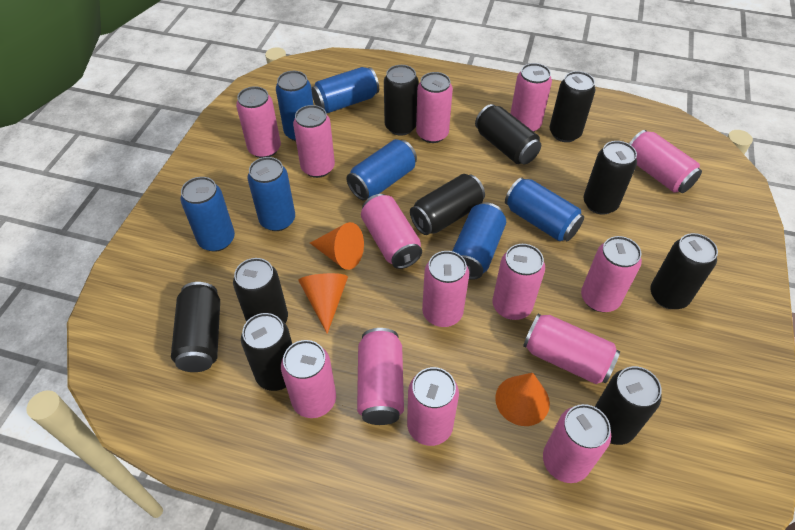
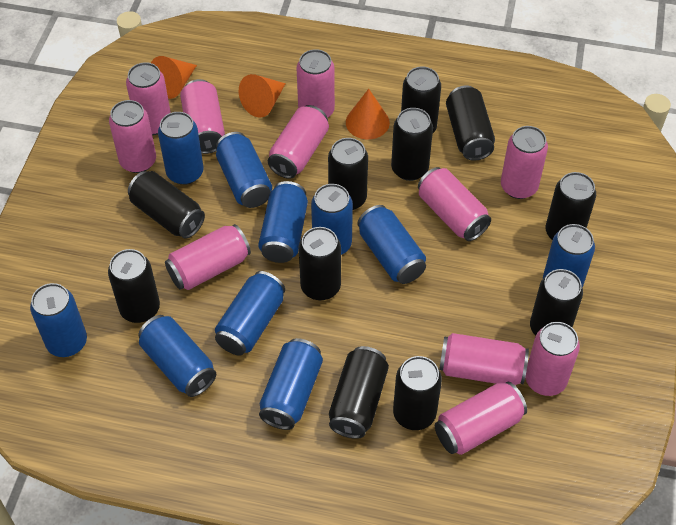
black can: [171,282,220,372] [233,258,288,323] [241,313,292,391] [384,65,419,136] [410,174,485,235] [475,104,541,164] [549,71,596,142] [583,141,637,215] [595,366,662,445] [650,233,718,309] = 10 -> [108,249,160,323] [128,171,205,239] [299,227,341,300] [328,138,368,210] [329,346,389,439] [391,108,433,181] [393,356,442,430] [401,67,441,133] [446,85,495,161] [530,269,583,336] [545,172,596,240] = 11
blue can: [180,177,235,252] [247,157,295,231] [276,71,314,141] [311,67,379,113] [346,139,417,200] [452,202,506,280] [505,177,584,241] = 7 -> [30,283,87,357] [138,315,216,397] [158,112,203,185] [215,271,285,356] [216,132,272,208] [258,181,308,263] [259,338,323,430] [311,184,353,255] [357,205,426,284] [543,224,595,287] = 10
pink can: [236,86,281,158] [281,340,336,418] [293,105,335,178] [357,328,404,425] [361,194,422,269] [407,367,459,446] [416,72,453,143] [422,251,469,327] [493,244,545,320] [510,63,552,132] [523,314,620,384] [543,404,611,483] [581,236,642,312] [629,130,702,193] = 14 -> [109,100,156,173] [126,62,171,135] [165,224,251,290] [180,79,225,154] [268,105,329,179] [297,49,335,117] [418,167,491,241] [435,382,527,455] [439,333,529,385] [501,126,548,199] [525,322,580,396] = 11

